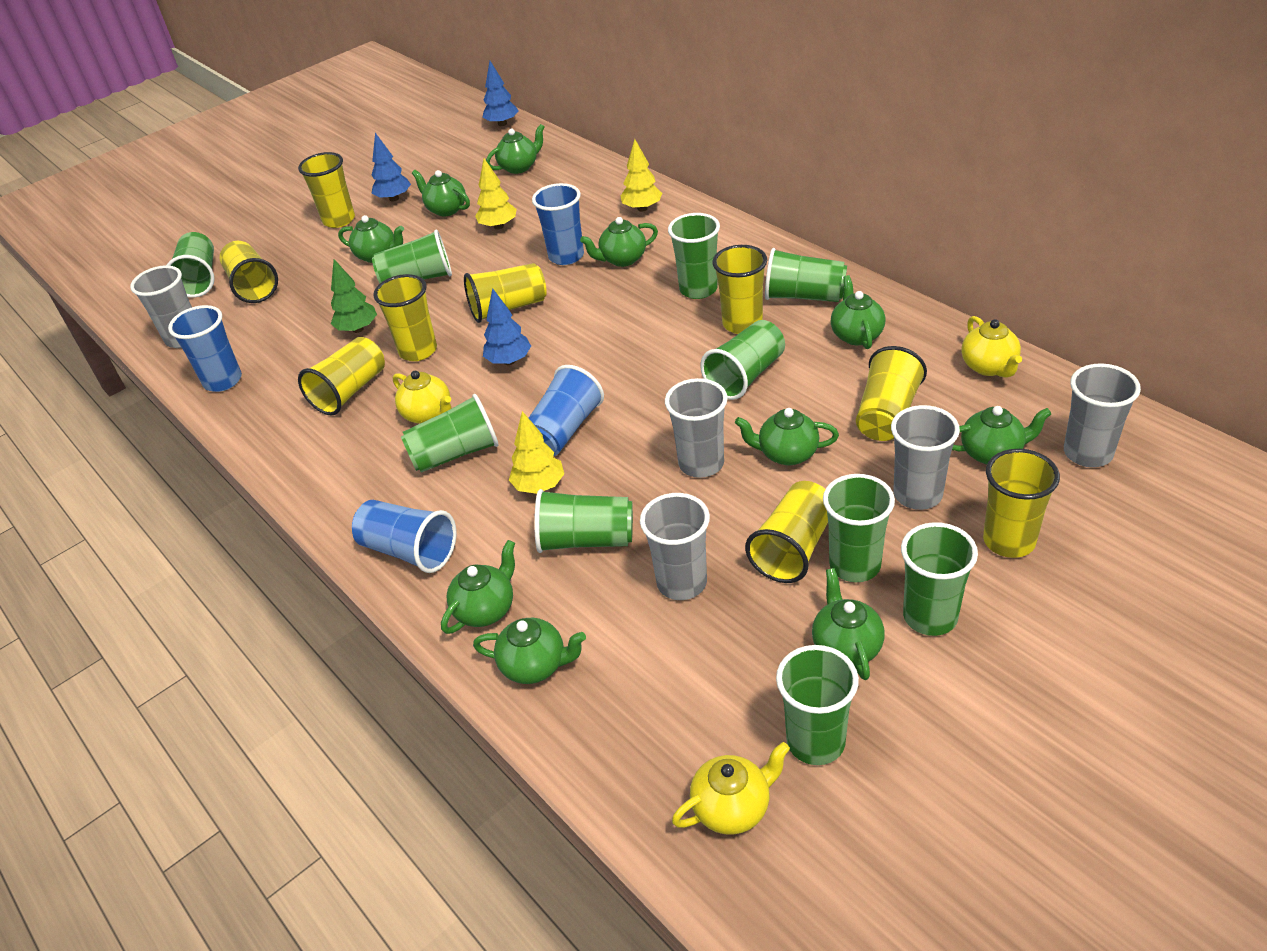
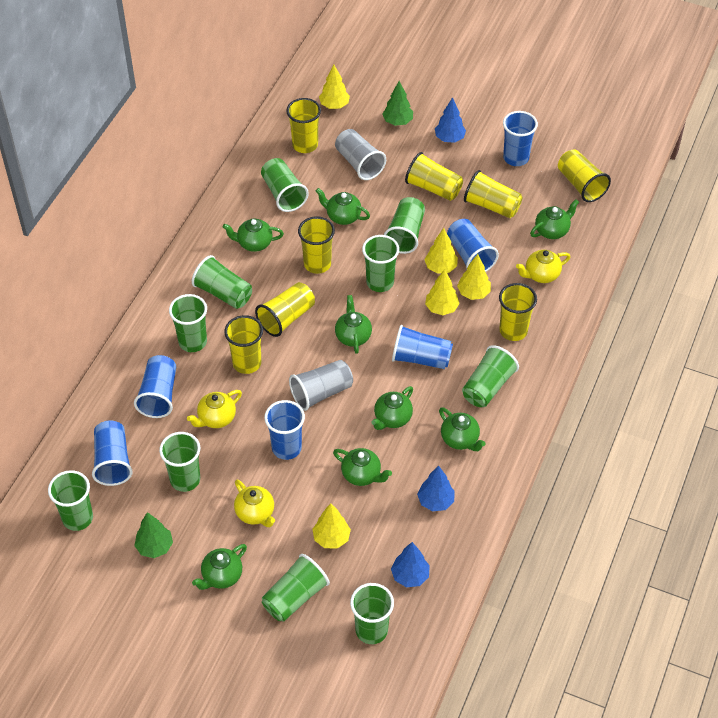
blue cup: [168,305,242,392] [352,500,457,573] [529,365,604,456] [532,183,584,265] = 4 -> [92,420,133,486] [134,355,176,418] [264,400,305,460] [392,325,453,369] [447,219,499,272] [503,111,538,166] = 6
green teapot: [338,215,404,263] [412,170,470,216] [441,540,515,634] [473,618,586,684] [486,124,545,174] [580,217,658,267] [735,408,839,466] [812,568,885,680] [831,275,886,349] [952,406,1052,464] = 10 -> [192,544,247,590] [223,218,284,252] [316,188,370,225] [333,448,392,486] [335,295,372,354] [371,386,413,430] [439,407,485,451] [530,199,579,239] = 8
green tree: [331,259,377,333] = 1 -> [134,512,173,558] [383,81,413,126] = 2
grey cup: [130,265,192,348] [640,493,710,600] [665,378,728,478] [891,405,960,510] [1064,363,1141,467] = 5 -> [289,360,353,411] [335,129,386,180] = 2
yellow cup: [220,241,278,303] [298,152,355,228] [298,337,385,416] [373,274,437,361] [464,263,547,323] [712,245,767,334] [745,481,828,583] [856,346,927,441] [983,449,1060,558] = 9 -> [224,315,263,374] [255,282,315,337] [286,98,321,153] [298,216,335,274] [405,152,463,201] [464,170,523,218] [499,283,537,341] [558,149,611,202] = 8
yellow tree: [475,158,517,230] [509,411,564,494] [621,139,662,212] = 3 -> [313,503,351,548] [319,65,350,109] [424,228,458,274] [425,269,460,315] [457,254,491,300] = 5

